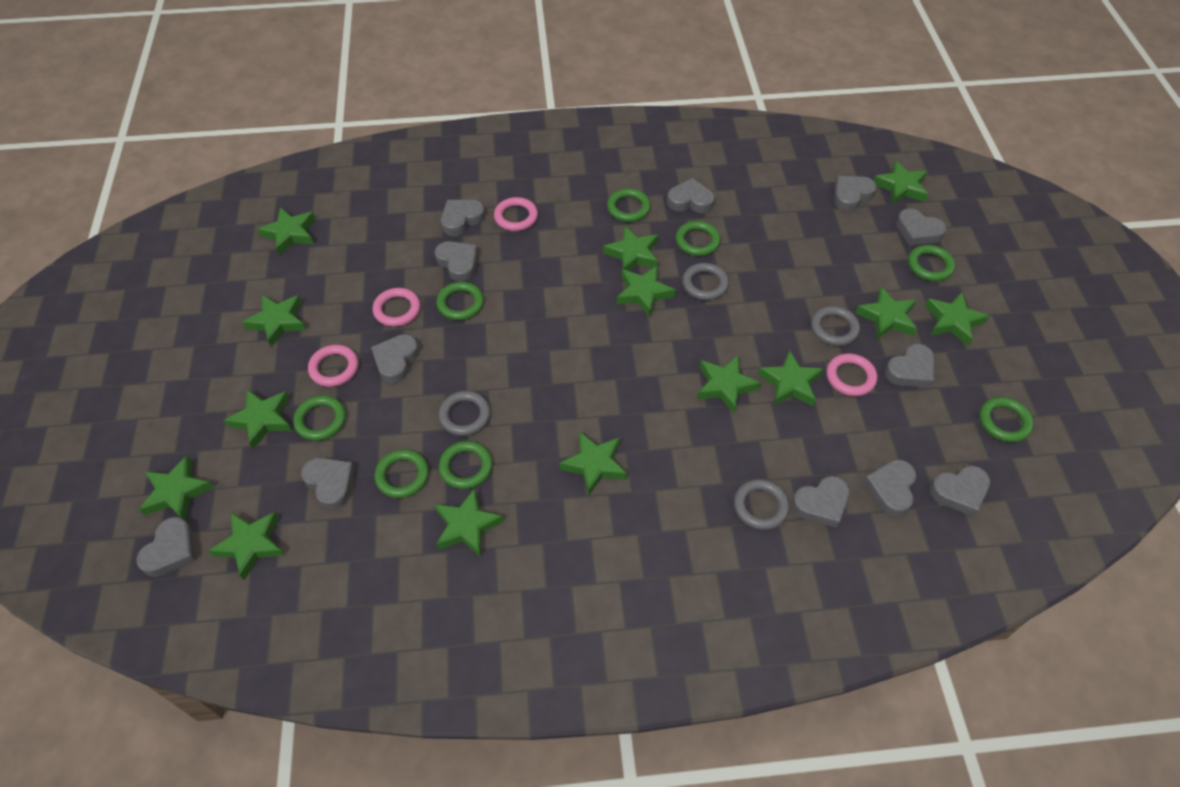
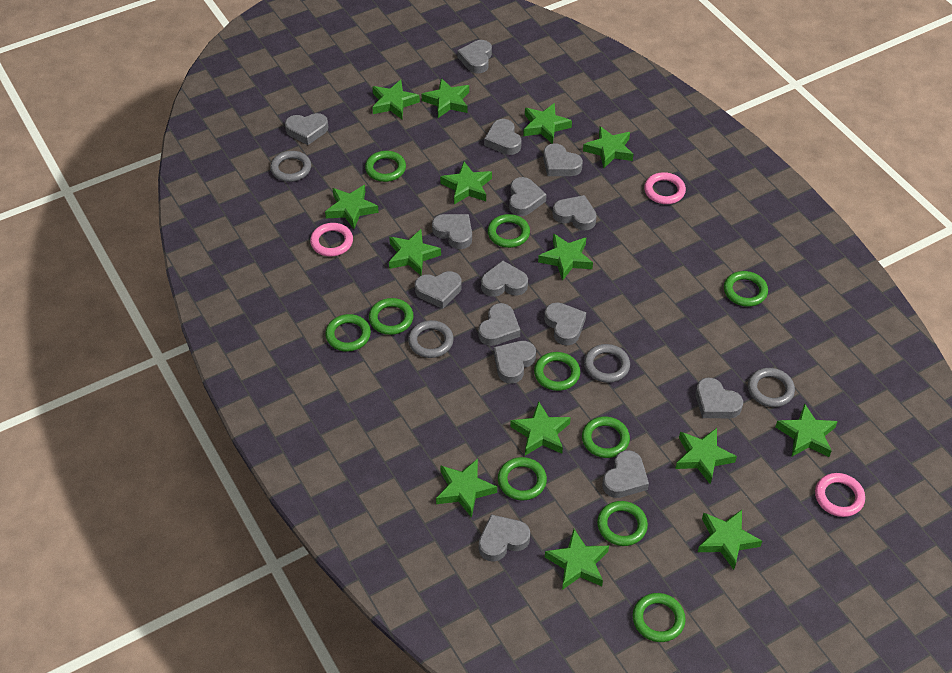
green ring: [293,395,346,441] [374,449,429,498] [436,282,484,320] [439,441,493,489] [607,188,651,222] [676,221,721,256] [908,245,955,281] [979,397,1034,442] = 8 -> [325,314,371,352] [365,151,406,182] [369,298,414,335] [487,214,530,248] [498,457,547,501] [534,352,580,391] [582,416,630,458] [597,501,648,546] [633,593,686,642] [724,271,768,307] = 10
grey heart: [136,517,196,577] [301,458,355,510] [371,334,419,383] [435,241,478,282] [441,200,485,236] [667,178,715,213] [792,476,850,528] [834,176,877,211] [863,459,917,516] [885,344,934,387] [896,208,946,246] [930,465,990,516] = 12 -> [285,113,328,145] [415,271,462,309] [432,214,472,249] [457,40,492,73] [478,303,520,346] [479,514,530,562] [481,260,528,297] [484,119,522,155] [494,341,536,384] [509,177,547,216] [543,143,583,176] [544,302,586,345] [553,195,597,231] [602,450,649,498] [696,377,743,418] = 15
pink ring: [308,345,358,387] [373,288,420,327] [494,197,538,231] [826,353,877,396] = 4 -> [310,223,353,257] [644,172,686,204] [815,473,865,517] = 3

